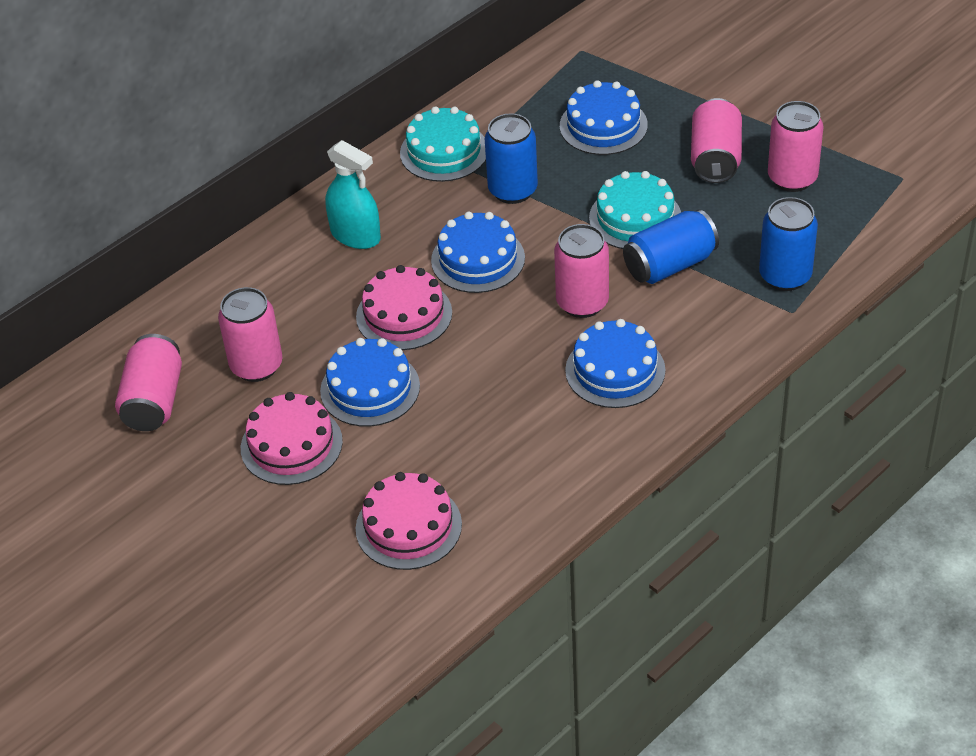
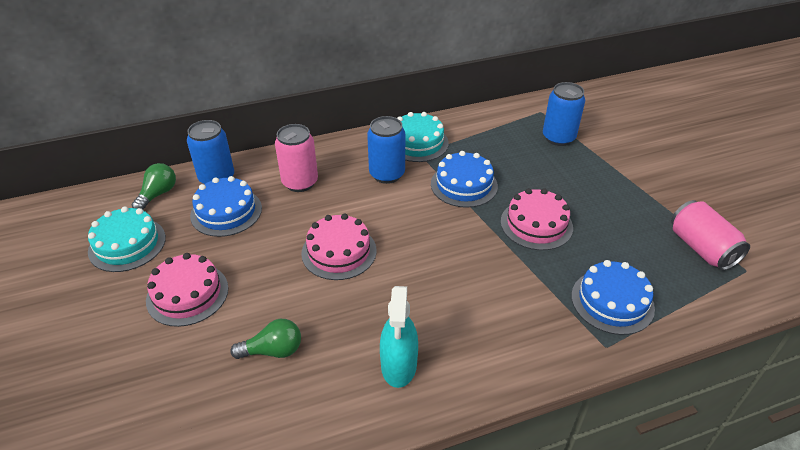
blue cake: [320,338,420,427] [431,212,525,293] [560,80,648,155] [565,319,665,408] = 4 -> [190,176,262,237] [431,151,498,208] [571,260,655,335] = 3
green light bulb: none = 0 -> [132,163,176,210] [230,319,301,359] = 2
pink can: [115,334,182,431] [218,287,283,382] [554,224,609,318] [691,98,742,183] [768,101,823,192] = 5 -> [275,124,318,192] [671,200,750,270] = 2

